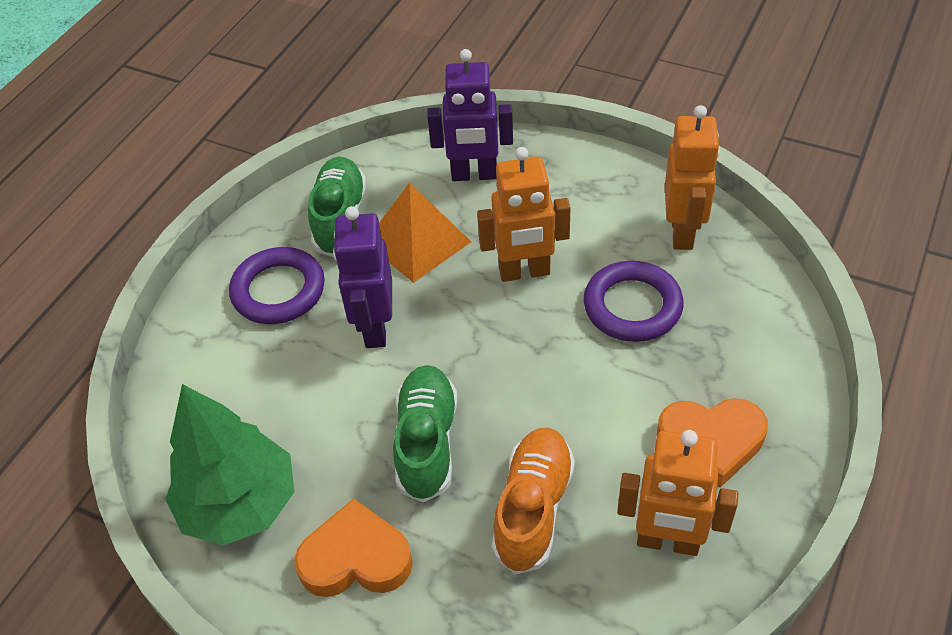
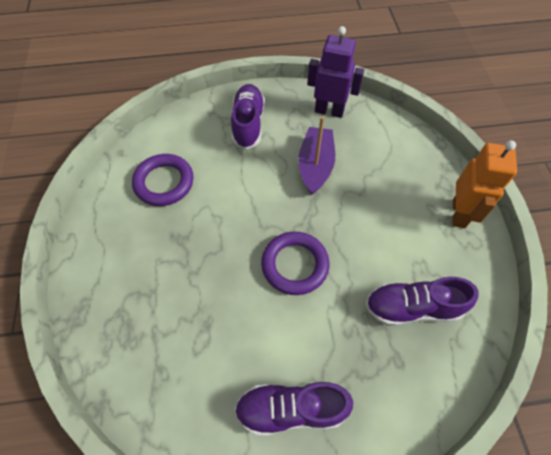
green shoe: [308,157,366,257] [393,365,457,503] = 2 -> none = 0
green tree: [165,384,294,546] = 1 -> none = 0
orange heart: [294,498,413,597] [657,398,768,488] = 2 -> none = 0
orange pyramid: [379,183,471,283] = 1 -> none = 0
orange robot: [477,147,571,282] [617,430,738,556] [665,105,720,250] = 3 -> [453,140,517,228] = 1
orange shoe: [492,428,575,575] = 1 -> none = 0
purple boat: none = 0 -> [298,116,335,195] = 1
purple robot: [333,206,392,348] [427,49,513,181] = 2 -> [307,26,364,118] = 1
purple shoe: none = 0 -> [231,84,265,149] [235,382,353,436] [365,277,479,326] = 3

